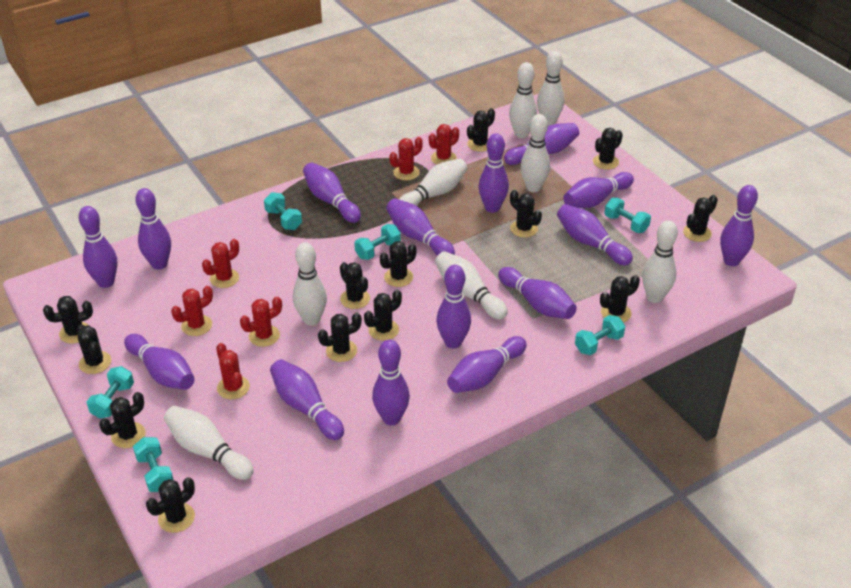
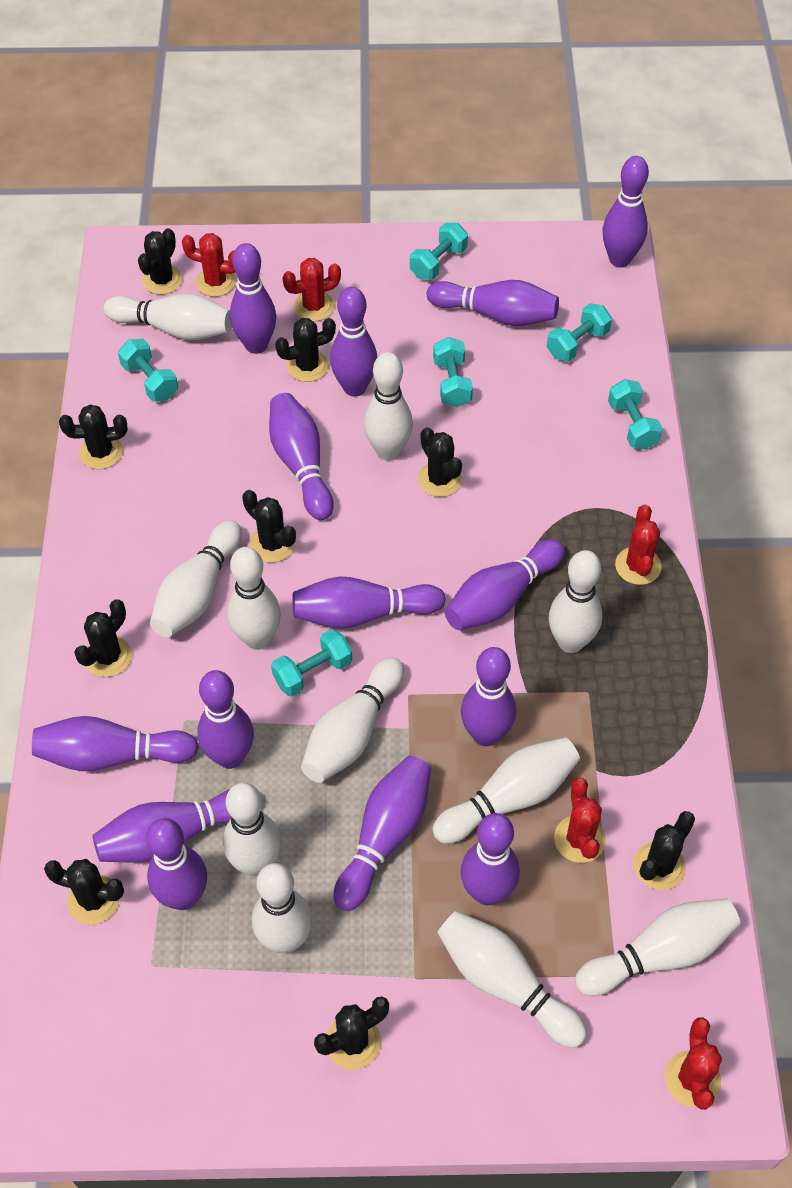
black cactus: [43,296,93,344] [77,324,111,374] [99,392,146,448] [146,477,195,533] [318,313,362,362] [340,262,370,309] [364,290,402,341] [380,241,416,287] [467,108,495,152] [510,190,542,238] [593,128,623,170] [600,275,640,322] [683,195,718,242] = 13 -> [44,859,124,925] [59,405,128,469] [74,599,132,677] [138,228,183,295] [242,490,296,563] [275,318,336,382] [314,996,389,1070] [418,427,462,497] [633,811,695,890] = 9
purple bowling pin: [79,206,117,288] [124,334,195,390] [135,188,171,270] [270,359,344,440] [303,162,361,223] [372,340,410,425] [386,198,455,256] [436,265,471,349] [447,336,527,393] [478,133,509,213] [498,267,577,319] [504,123,579,165] [557,204,633,266] [563,172,634,208] [720,185,758,266] = 15 -> [32,716,199,771] [92,789,231,862] [146,818,207,910] [197,670,254,769] [230,243,277,354] [269,393,334,520] [292,577,446,629] [330,287,377,397] [333,755,431,911] [427,280,559,326] [445,539,565,630] [461,647,516,746] [461,813,520,905] [602,156,649,267] = 14
red cactus: [171,286,213,336] [202,239,239,288] [216,343,250,400] [240,297,282,347] [389,137,423,180] [429,124,459,164] = 6 -> [182,233,236,297] [283,258,341,321] [554,778,606,863] [615,505,662,585] [665,1017,722,1110] = 5
white bowling pin: [164,406,254,480] [293,242,327,326] [399,158,467,206] [435,251,508,320] [509,62,537,138] [521,114,550,192] [537,51,564,126] [642,220,678,303] = 8 -> [104,294,232,340] [150,520,242,637] [223,783,281,876] [227,547,281,650] [252,863,312,953] [301,658,404,783] [364,352,413,461] [432,737,580,844] [437,911,587,1048] [549,550,602,653] [575,898,741,996] = 11

